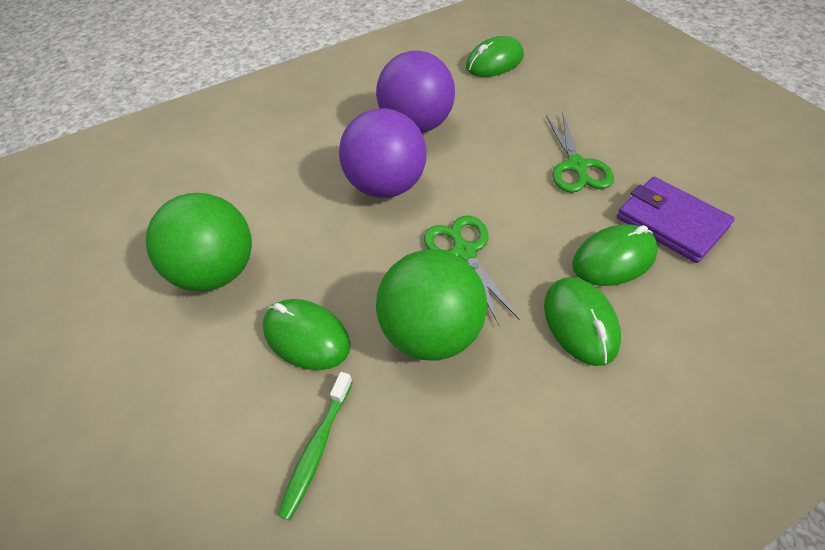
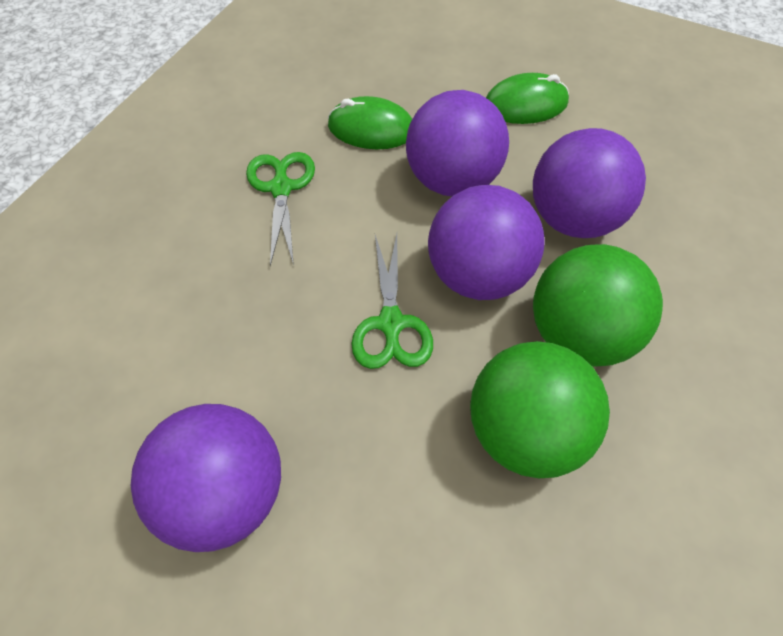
green mouse: [262,299,351,370] [466,36,524,77] [544,277,621,366] [572,224,658,286] = 4 -> [328,96,412,149] [486,73,569,124] = 2
green toothbrush: [278,372,353,521] = 1 -> none = 0
purple ball: [339,108,427,198] [376,51,455,133] = 2 -> [131,404,281,552] [406,90,509,196] [428,185,544,300] [533,128,646,238] = 4
purple wallet: [617,177,735,263] = 1 -> none = 0

